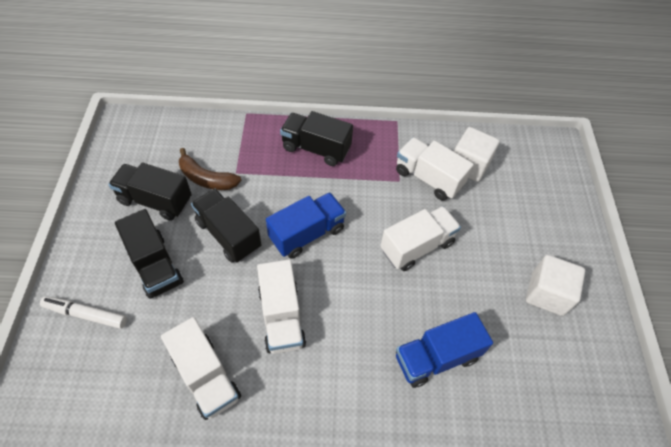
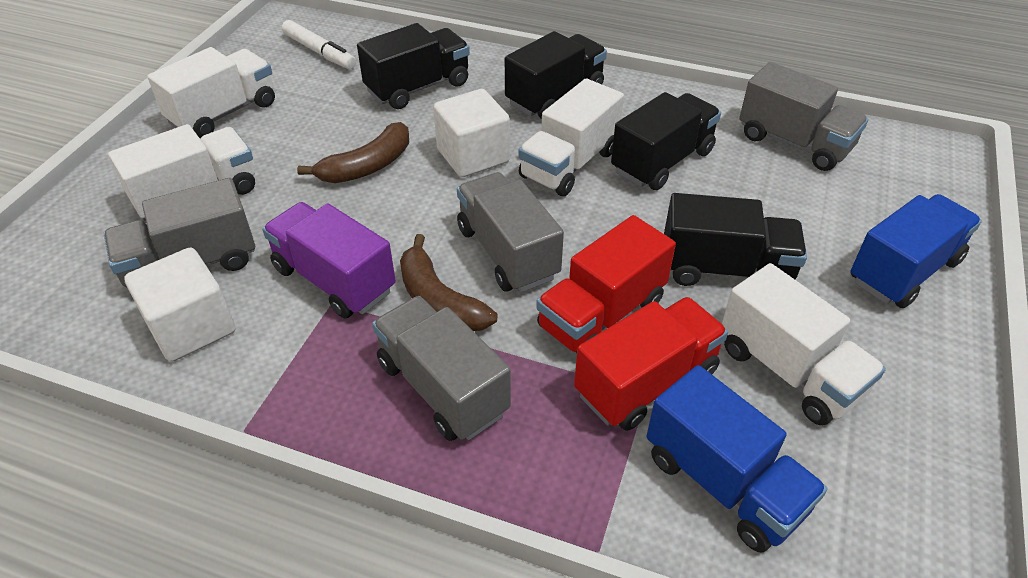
brown banana: [179,148,241,190] = 1 -> [297,122,409,183] [400,234,497,331] = 2
grey truck: none = 0 -> [104,178,255,287] [372,296,511,441] [457,172,564,292] [739,62,868,171] = 4
purple truck: none = 0 -> [262,202,396,318] = 1
red truck: none = 0 -> [536,215,676,353] [574,297,728,431] = 2

